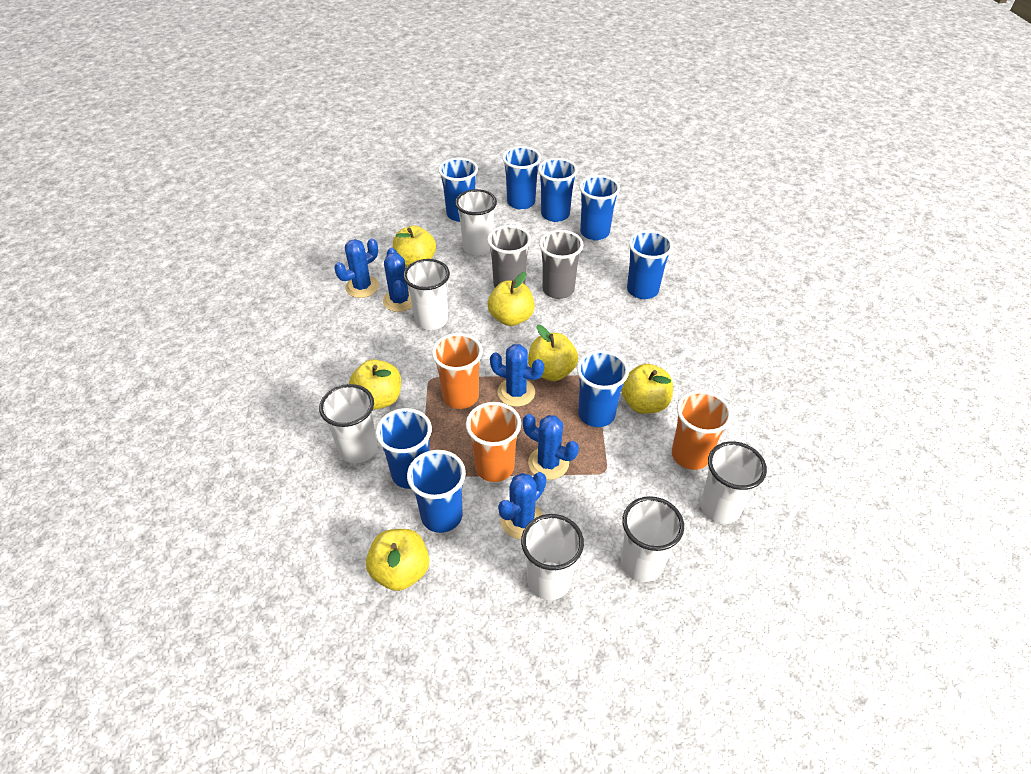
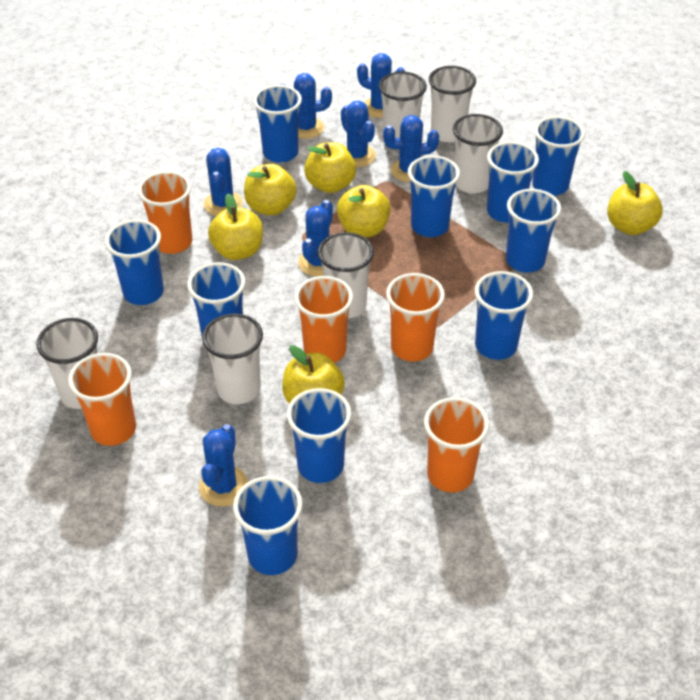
blue cactus: [334,238,379,298] [383,248,412,312] [490,344,544,407] [498,472,546,539] [523,414,579,480] = 5 -> [199,424,248,507] [204,148,243,216] [281,73,332,139] [298,200,333,277] [341,101,376,167] [357,53,405,118] [383,115,439,182] = 7
blue cup: [376,408,432,489] [407,450,466,533] [438,157,478,222] [502,146,541,210] [538,158,578,222] [577,350,629,427] [579,175,620,241] [627,230,673,299] = 8 -> [105,220,164,305] [187,262,245,335] [233,476,303,575] [253,85,302,163] [287,388,351,483] [408,155,460,237] [475,271,533,360] [487,142,539,223] [506,189,561,272] [532,116,585,196] = 10
grey cup: [487,225,531,287] [539,230,583,299] = 2 -> none = 0
orange cup: [432,333,483,409] [466,402,521,482] [672,390,732,470] = 3 -> [68,353,136,446] [138,171,192,254] [294,276,353,363] [386,273,445,362] [424,397,489,493] = 5

